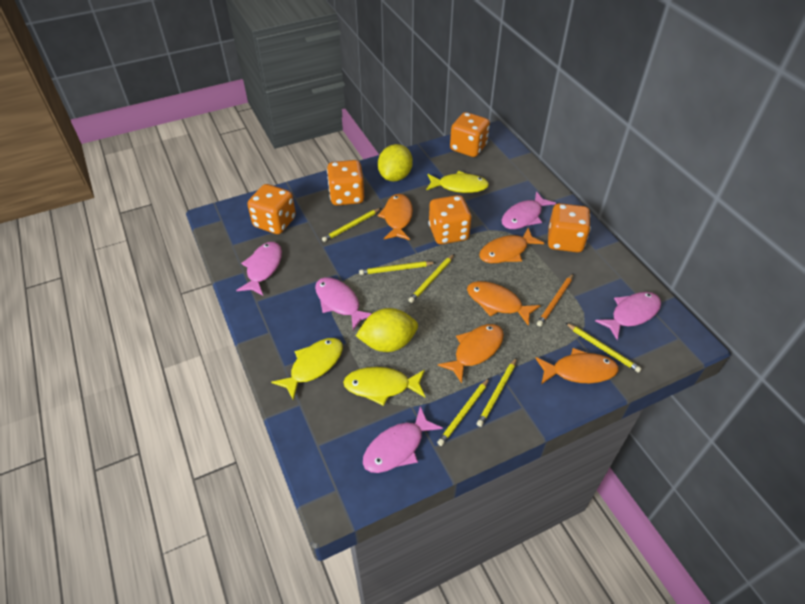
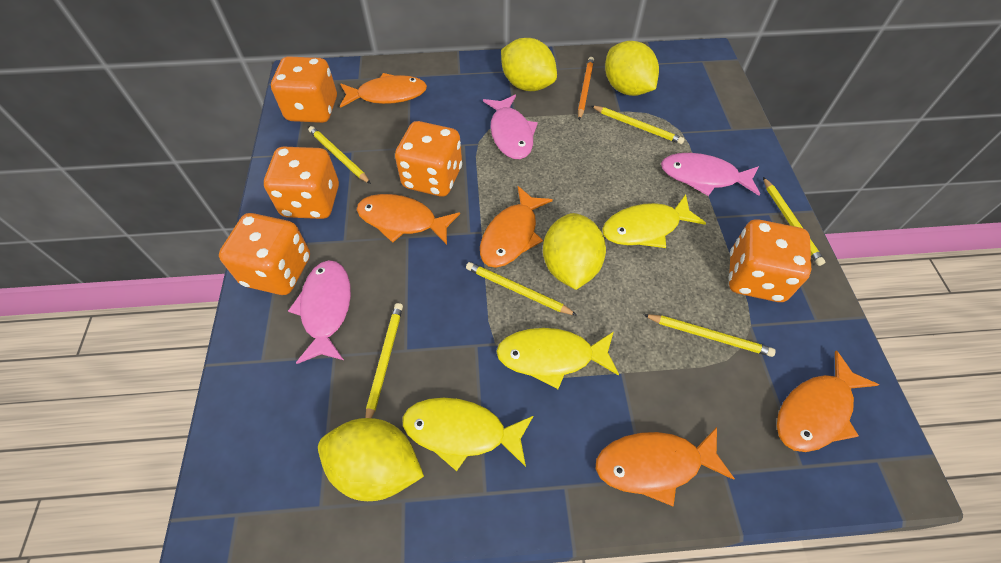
pink fish: [236,242,282,295] [315,277,372,330] [363,406,443,473] [502,191,556,229] [595,292,661,340] = 5 -> [288,260,351,364] [483,94,538,159] [661,153,760,196] = 3
yellow lemon: [356,308,418,352] [378,144,413,182] = 2 -> [318,418,424,501] [501,38,557,91] [543,213,606,290] [605,41,659,96] = 4

